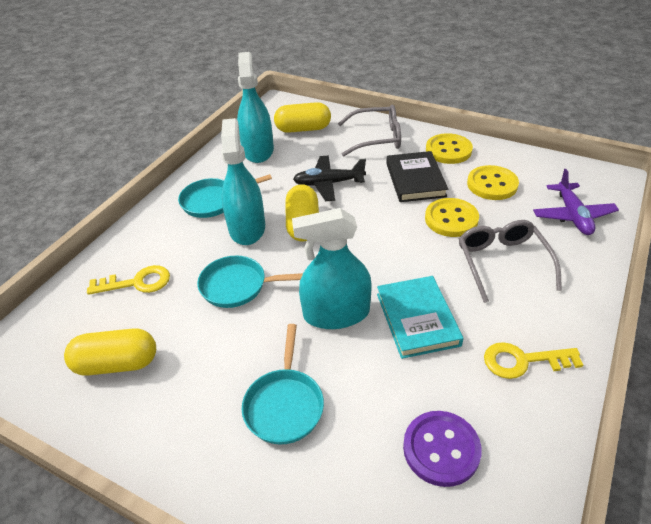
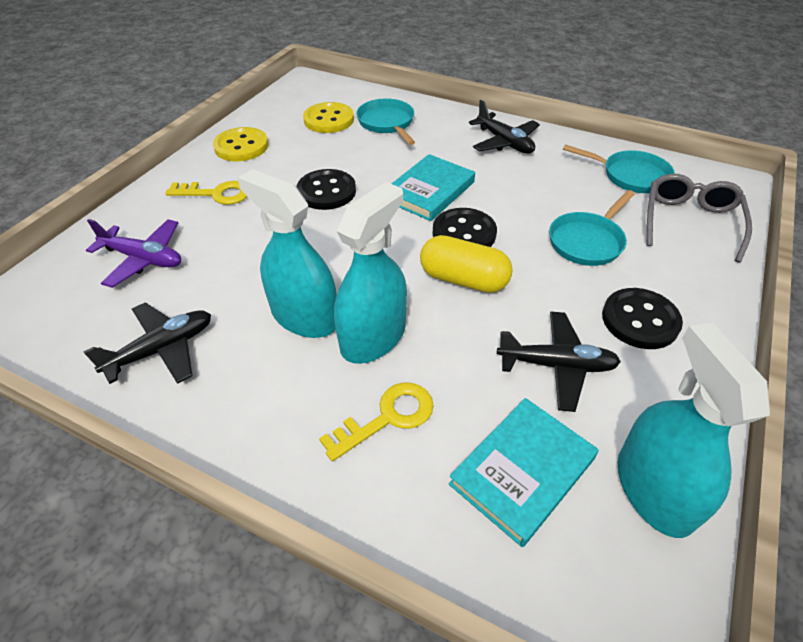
black book: [386,151,448,202] = 1 -> none = 0
black button: none = 0 -> [297,169,356,210] [433,208,497,247] [602,288,683,349] = 3
black plane: [293,156,366,201] = 1 -> [83,302,211,384] [469,100,540,154] [497,311,621,412] = 3
grey glasses: [338,105,401,157] [459,220,562,303] = 2 -> [647,174,752,263] = 1
purple button: [403,411,482,487] = 1 -> none = 0
turquoise book: [377,276,464,359] = 1 -> [392,154,475,221] [449,398,599,547] = 2
yellow button: [425,198,479,237] [426,133,473,164] [467,165,519,200] = 3 -> [213,127,268,162] [303,102,354,133] = 2
yellow capsule: [64,328,156,376] [274,102,331,133] [286,184,319,242] = 3 -> [420,235,513,293] = 1

